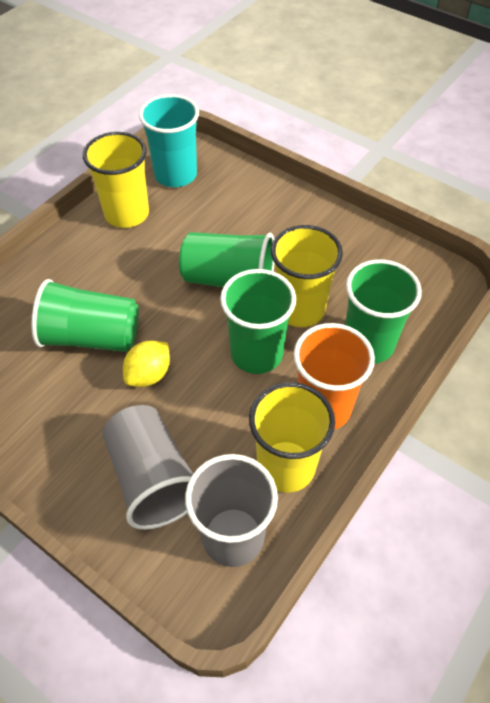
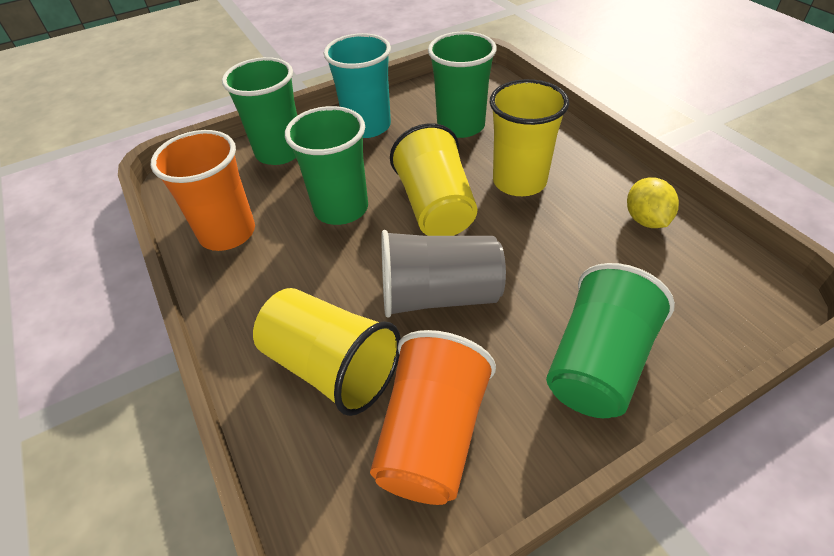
grey cup: [102,405,193,530] [185,454,278,567] = 2 -> [382,230,506,318] = 1
orange cup: [294,323,375,430] = 1 -> [151,130,255,251] [370,330,496,505] = 2

